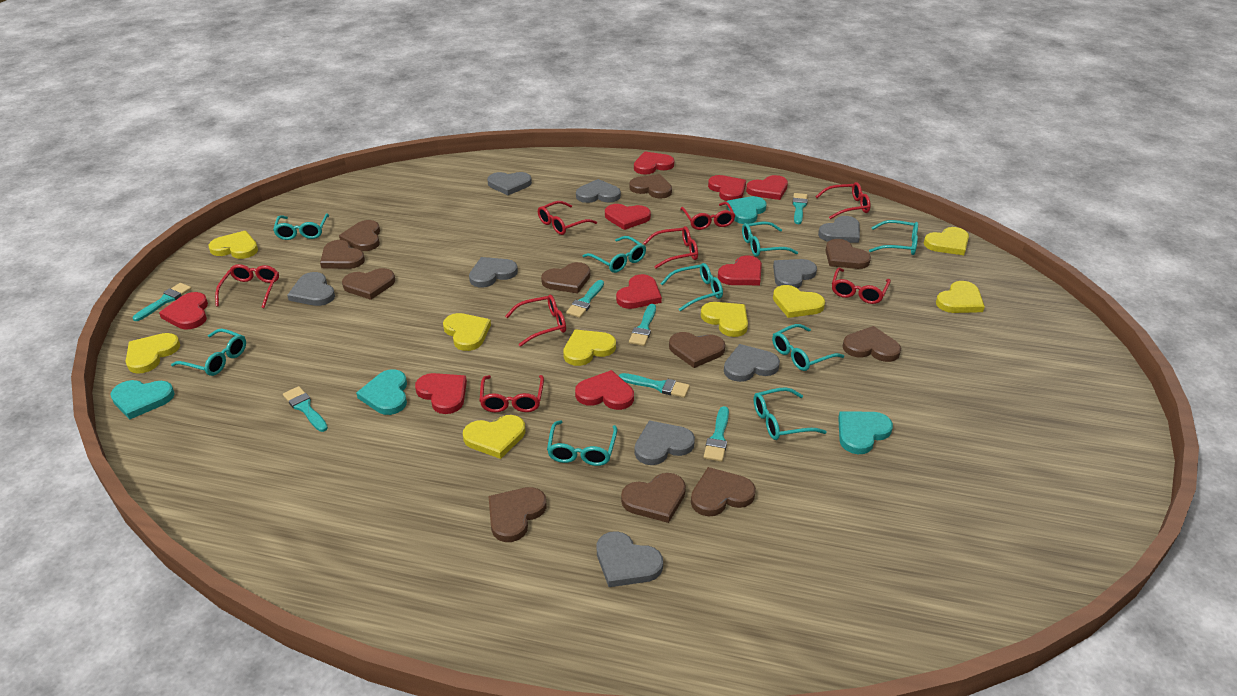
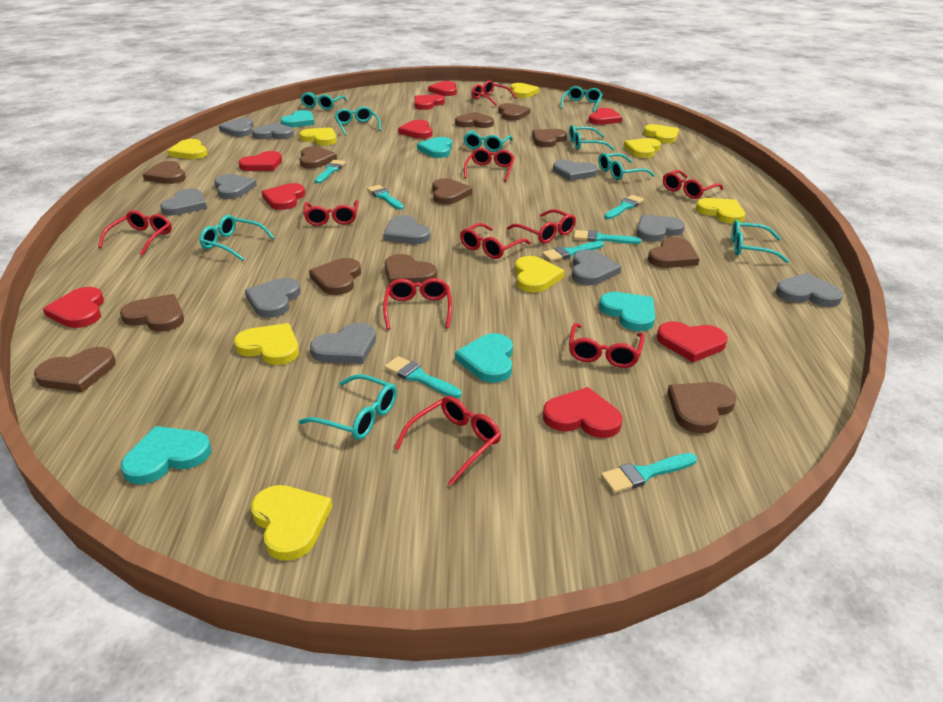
brown heart: [320,240,365,269] [339,220,380,251] [342,268,395,300] [489,487,546,542] [541,262,590,294] [621,473,686,523] [629,174,672,199] [669,332,725,368] [691,467,756,516] [825,239,871,269] [843,326,901,362] = 11 -> [34,347,116,392] [120,294,184,332] [142,161,186,184] [300,146,337,169] [309,258,361,295] [385,254,437,284] [432,178,472,204] [455,112,494,128] [498,103,530,120] [532,129,567,147] [648,237,700,268] [667,382,736,433] = 12
grey heart: [287,272,335,306] [469,257,518,288] [487,172,532,195] [576,179,621,203] [596,531,663,587] [635,420,695,465] [724,344,780,382] [773,259,817,289] [818,216,860,243] = 9 -> [160,188,207,216] [214,174,257,199] [219,118,254,137] [245,278,301,317] [252,122,294,139] [310,323,376,364] [384,215,431,244] [553,160,598,181] [572,250,621,285] [636,215,685,242] [776,273,843,307] = 11
red glasses: [215,264,279,308] [479,375,544,413] [505,295,566,347] [538,201,597,235] [644,226,698,269] [680,202,735,230] [815,182,871,219] [832,268,891,304] = 8 -> [98,210,172,256] [304,200,359,226] [383,278,452,330] [395,396,501,486] [460,223,531,259] [464,148,515,182] [471,80,517,106] [507,209,576,243] [569,323,645,368] [663,170,723,199] = 10
turquoise heart: [110,380,175,419] [356,369,407,415] [726,196,767,224] [838,412,893,454] = 4 -> [121,426,211,484] [280,110,315,128] [417,137,452,158] [455,333,513,383] [599,292,655,331] = 5

